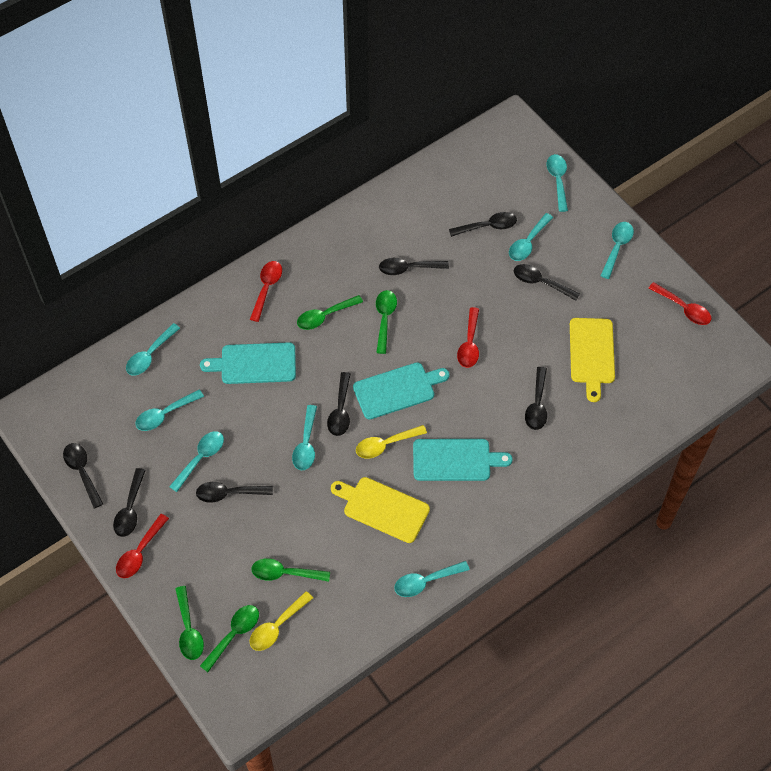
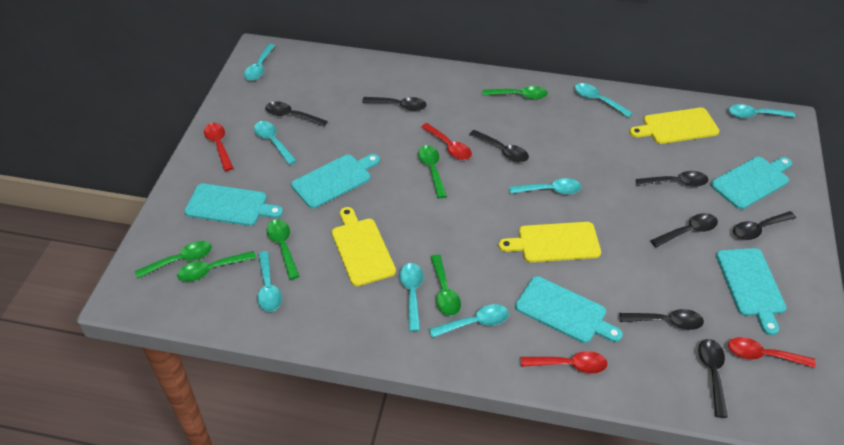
green spoon: [175,586,204,660] [200,605,259,672] [251,558,330,582] [297,295,363,330] [376,290,397,354] = 5 -> [135,241,212,278] [177,251,256,282] [267,219,299,280] [418,145,447,198] [431,254,461,316] [483,86,548,100] = 6
turquoise cutting board: [200,342,296,384] [353,362,450,420] [413,439,513,481] = 3 -> [184,183,283,226] [291,154,380,208] [515,276,623,343] [711,157,792,209] [716,248,787,335] = 5
yellow cutting board: [331,477,430,543] [570,318,615,402] = 2 -> [332,207,396,286] [499,222,601,262] [629,107,720,144] = 3
yellow spoon: [249,591,313,651] [356,425,427,459] = 2 -> none = 0

